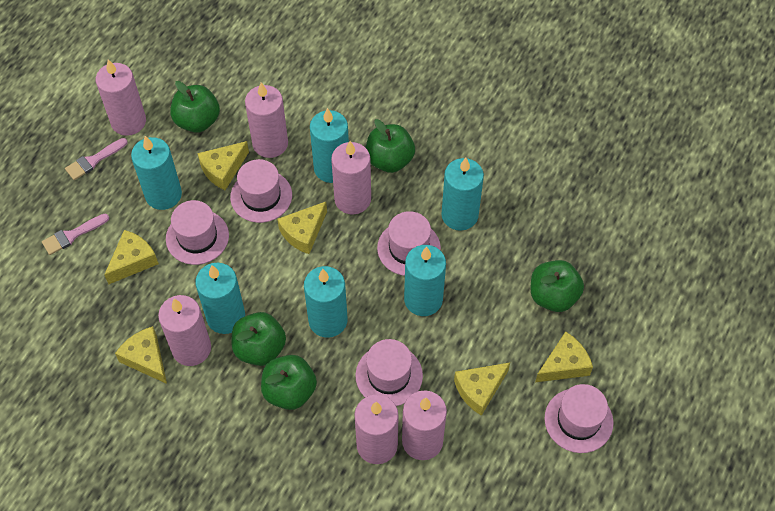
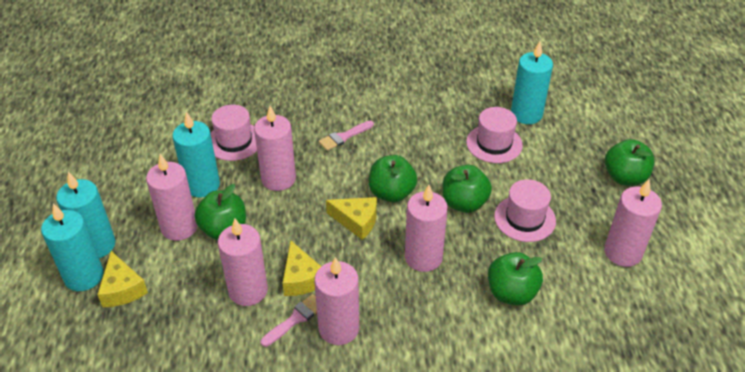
pink hat: [166,200,229,265] [230,159,292,223] [355,339,423,406] [377,211,441,276] [545,384,614,453] = 5 -> [210,105,257,161] [466,107,523,163] [494,179,556,242] = 3
turquoise candle: [131,136,182,210] [195,263,245,334] [304,266,347,338] [310,108,349,183] [404,245,446,316] [441,158,484,231] = 6 -> [41,204,103,291] [56,172,116,258] [172,111,220,198] [511,42,553,124] = 4
yellow cheese: [104,230,159,284] [115,326,167,384] [197,141,249,190] [277,202,327,254] [454,363,510,416] [535,331,593,382] = 6 -> [97,251,148,307] [282,241,321,296] [326,197,377,240] = 3

